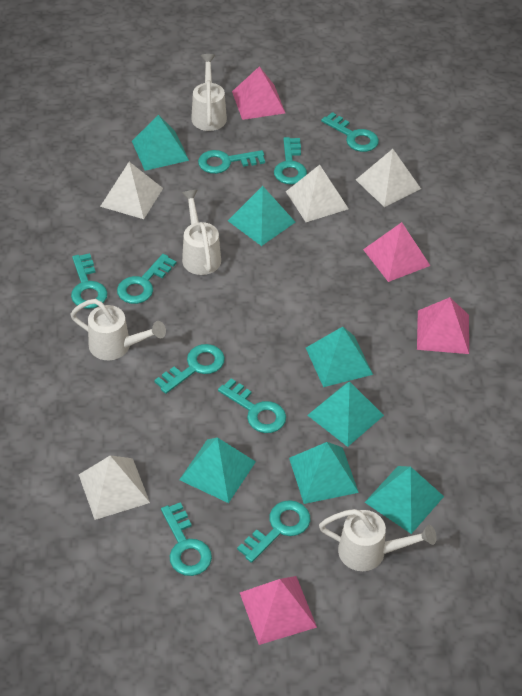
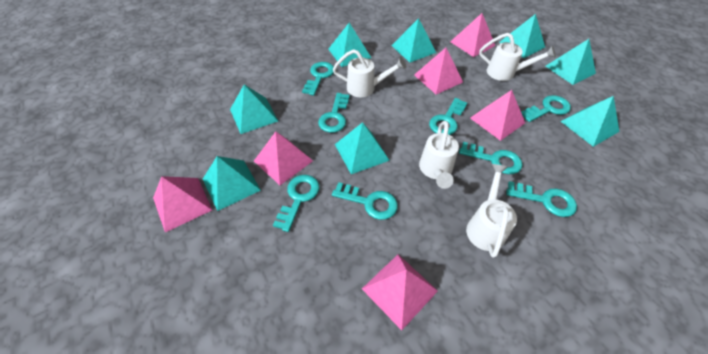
pink pyramid: [232,66,285,120] [240,576,317,645] [363,222,431,282] [417,297,469,354] = 4 -> [153,176,212,232] [254,131,313,185] [362,254,438,330] [414,48,463,95] [450,13,495,57] [470,90,525,141] = 6
turquoise key: [71,253,107,309] [117,254,177,304] [154,344,225,394] [161,502,212,576] [198,150,265,174] [218,378,286,433] [237,500,310,563] [274,137,307,185] [321,112,379,152] = 9 -> [273,175,319,232] [302,62,334,95] [318,93,350,133] [332,182,398,220] [429,98,467,135] [459,142,522,174] [506,181,577,217] [521,95,571,122] = 8
turquoise pyramid: [132,115,189,171] [179,437,256,503] [228,186,295,246] [289,442,359,504] [306,327,373,387] [307,381,384,447] [365,466,444,534] = 7 -> [203,156,261,211] [230,85,278,134] [328,23,371,67] [335,122,390,174] [391,18,436,62] [499,14,545,58] [546,39,596,85] [560,96,620,147] = 8
white pyramid: [79,455,150,520] [100,162,163,219] [286,165,349,222] [356,149,421,207] = 4 -> none = 0

